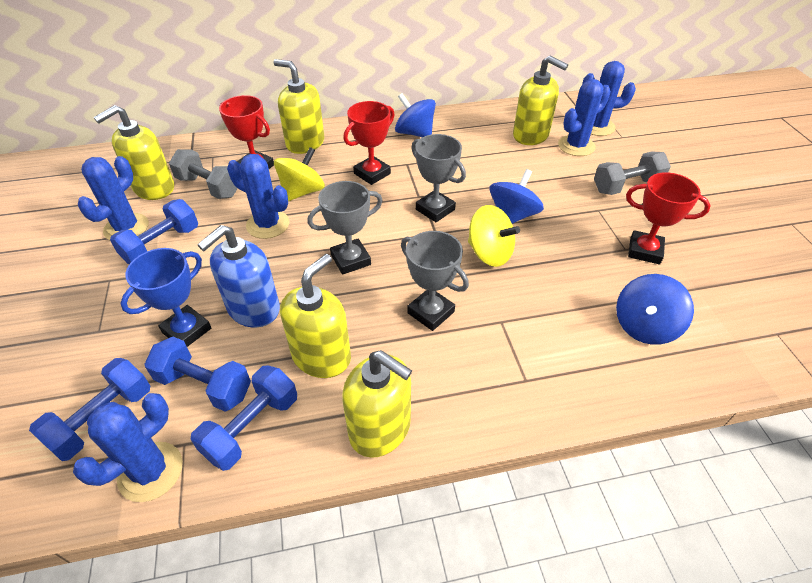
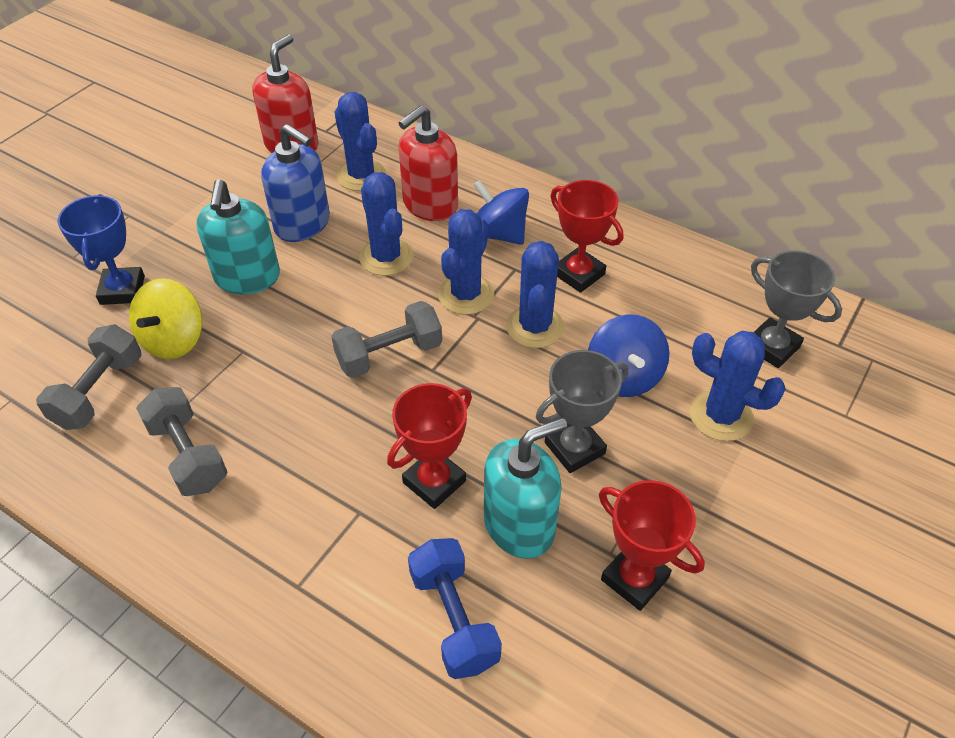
blue dumbbell: [29,358,150,461] [110,199,198,264] [145,337,251,412] [191,366,297,471] = 4 -> [408,538,502,679] = 1
blue spinning top: [395,93,436,137] [489,169,544,224] [616,274,694,345] = 3 -> [474,180,529,245] [588,314,670,397] = 2
grey dumbbell: [169,149,238,199] [594,151,671,195] = 2 -> [36,324,142,430] [136,387,228,496] [331,301,442,378] = 3
grey trophy: [307,181,382,275] [401,231,469,331] [411,134,466,222] = 3 -> [536,350,628,473] [751,251,842,368] = 2
red soap dispenser: none = 0 -> [252,34,319,153] [399,105,458,221] = 2
turquoise soap dispenser: none = 0 -> [197,179,280,294] [484,418,567,559] = 2
yellow soap dispenser: [93,105,174,200] [273,59,324,154] [280,254,351,378] [342,350,412,458] [513,55,568,145] = 5 -> none = 0
yellow spinning top: [274,147,325,201] [468,205,520,267] = 2 -> [129,278,202,359] = 1

